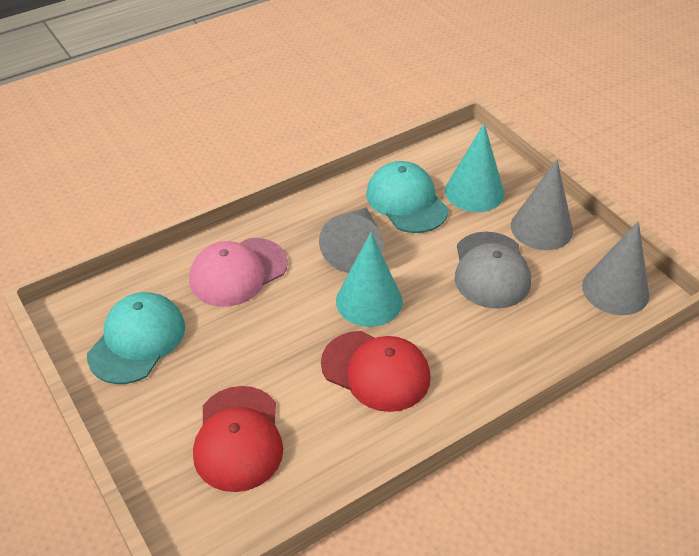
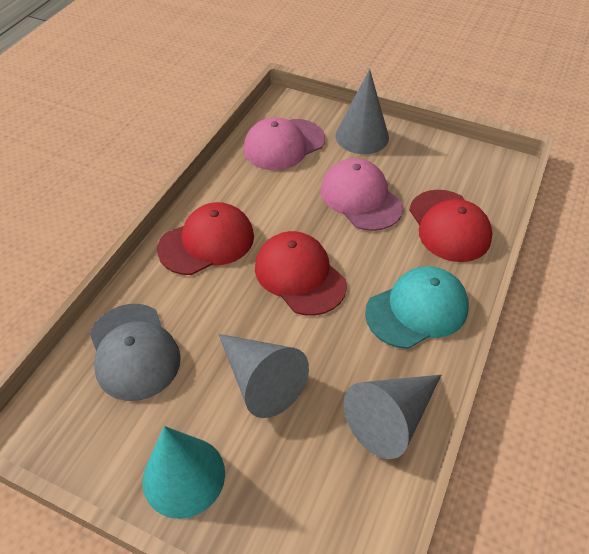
pink cap: [189,238,288,307] = 1 -> [244,117,325,170] [320,158,403,231] = 2
red cap: [193,386,283,492] [321,331,431,412] = 2 -> [157,202,254,275] [255,231,347,316] [409,190,492,262] = 3
turquoise cap: [87,292,185,384] [366,161,448,233] = 2 -> [365,266,469,349] = 1
turquoise cone: [336,233,403,327] [445,123,504,212] = 2 -> [143,426,225,519] = 1

